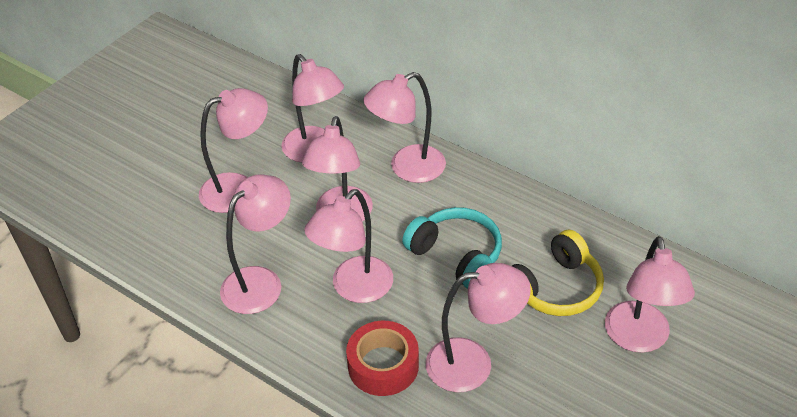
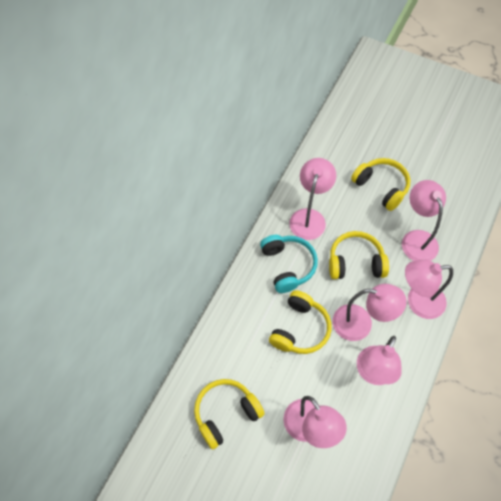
pink lamp: [199,88,268,213] [220,174,291,314] [281,54,344,163] [302,116,373,222] [304,189,393,303] [363,72,446,183] [426,263,531,392] [605,236,695,353] = 8 -> [283,396,347,448] [289,158,336,240] [333,284,407,341] [357,336,402,385] [402,180,446,261] [405,260,453,319] = 6
red tape: [346,321,419,396] = 1 -> none = 0
yellow headphones: [512,230,604,316] = 1 -> [194,379,265,449] [269,290,331,354] [329,231,389,279] [351,158,410,211] = 4

